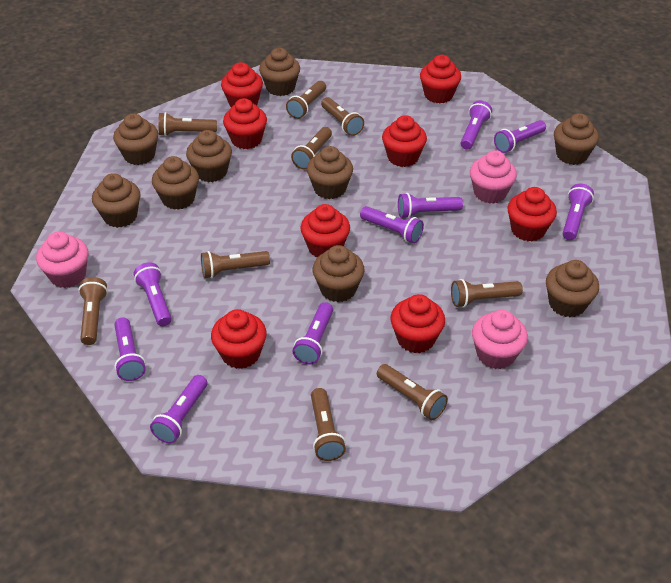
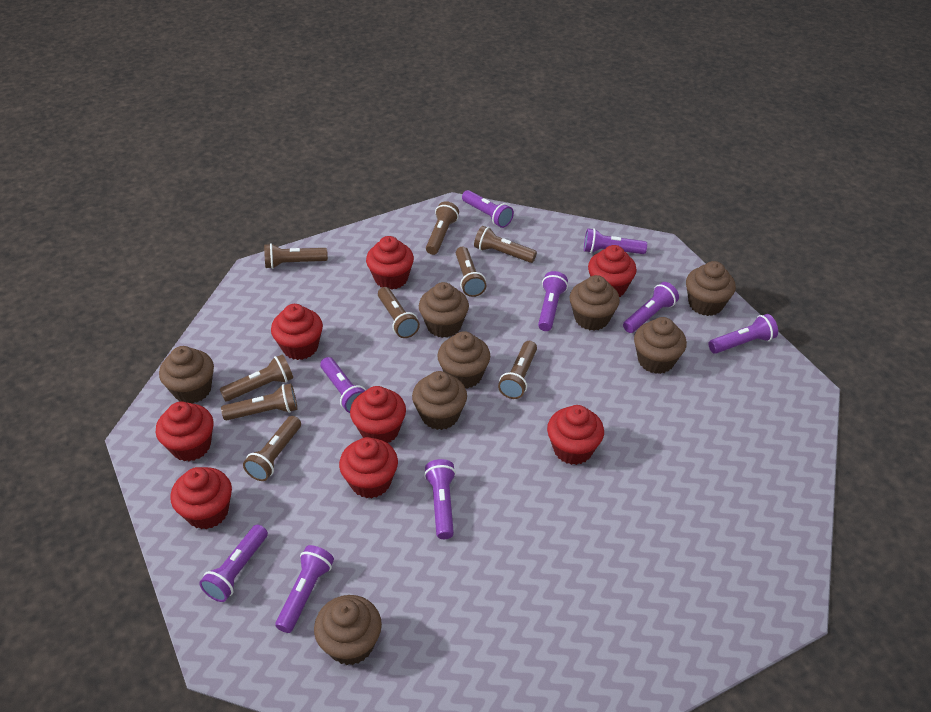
brown cupcake: [92,173,140,228] [113,114,158,165] [152,156,199,210] [186,130,232,182] [259,48,300,96] [307,146,353,199] [313,245,365,302] [546,260,599,317] [554,113,599,165] = 9 -> [159,346,214,404] [314,595,382,665] [412,371,467,430] [419,282,469,338] [437,331,490,389] [570,275,620,331] [634,317,687,374] [686,261,736,316] = 8
pink cupcake: [36,232,89,288] [470,150,517,204] [472,310,528,369] = 3 -> none = 0

